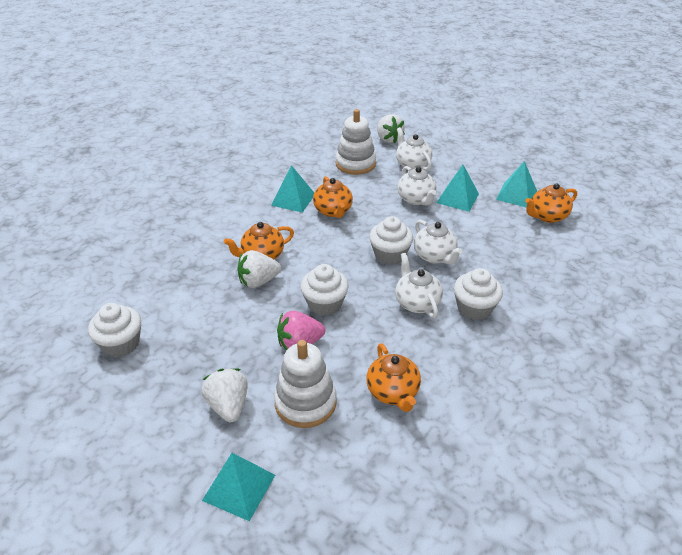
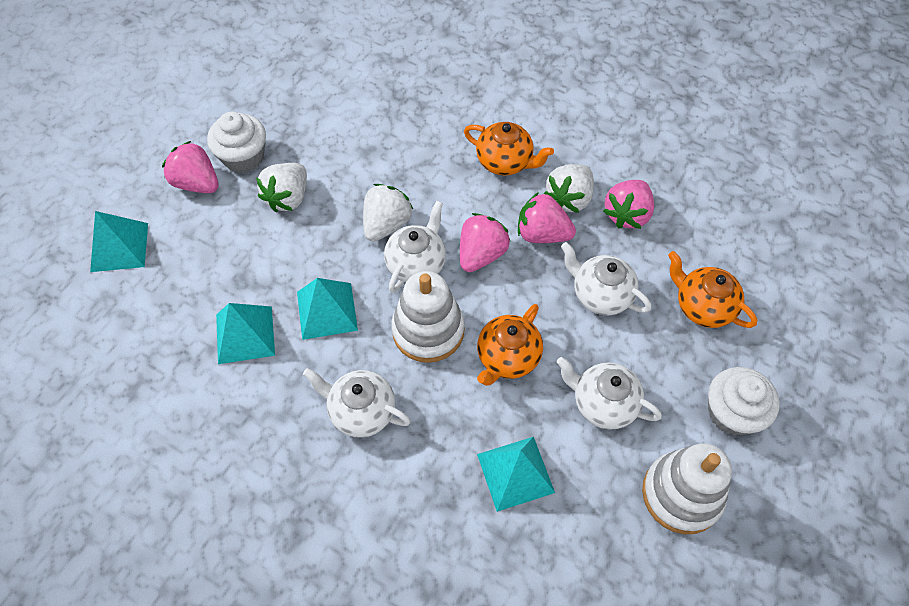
orange teapot: [224,222,294,259] [313,176,353,218] [367,343,421,412] [525,183,577,223] = 4 -> [464,122,554,176] [477,304,543,386] [668,251,757,328] = 3
pink strawberry: [277,311,325,351] = 1 -> [162,141,219,193] [460,213,510,272] [518,192,576,243] [603,180,654,229] = 4
white cupcake: [88,303,141,357] [300,264,349,316] [369,216,413,265] [454,268,503,320] = 4 -> [207,112,266,173] [708,367,780,435] = 2

